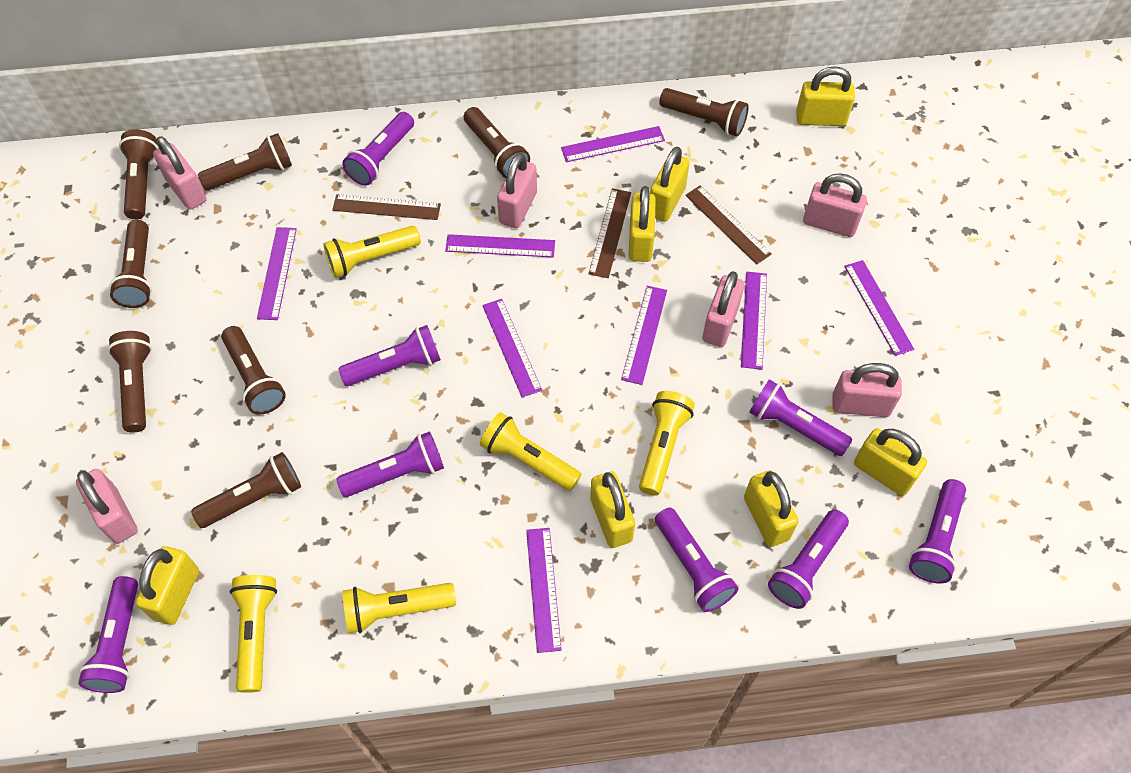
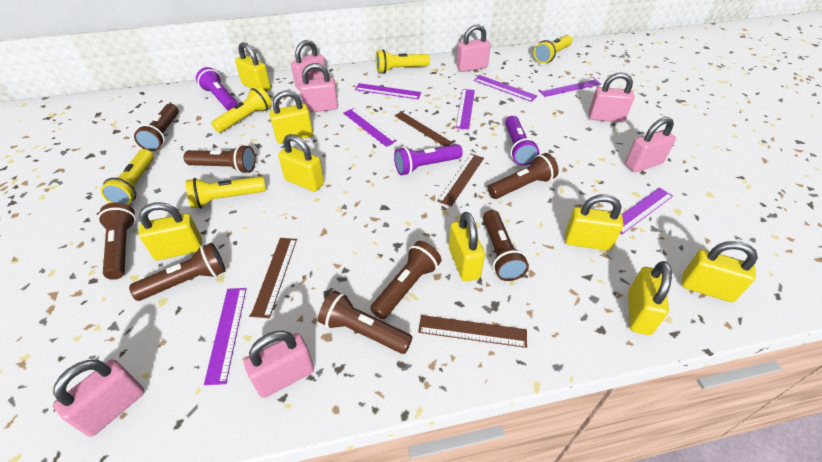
brown ruler: [332,194,441,220] [588,188,631,278] [685,185,772,265] = 3 -> [251,238,297,318] [395,110,455,146] [418,315,527,348] [437,154,484,207] = 4
pink padlock: [76,469,138,544] [153,136,207,210] [497,153,537,228] [703,271,745,347] [803,173,867,237] [832,363,902,417] = 6 -> [53,359,145,437] [244,331,314,398] [291,40,326,90] [299,63,338,113] [456,24,491,72] [589,72,634,122] [625,117,676,172] = 7
purple flashlight: [78,576,138,693] [336,431,444,497] [338,325,441,386] [343,112,414,186] [655,508,738,612] [749,379,852,456] [768,509,849,609] [909,479,966,583] = 8 -> [196,67,238,111] [394,144,463,175] [505,116,539,166] = 3
purple ruler: [257,227,297,320] [445,234,555,258] [482,299,542,397] [526,528,562,653] [561,126,665,162] [621,286,667,385] [741,272,767,370] [844,260,914,356] = 8 -> [204,288,246,385] [343,108,397,146] [355,83,421,99] [456,89,475,130] [474,75,537,102] [538,78,601,97] [620,187,673,235] = 7
yellow padlock: [136,546,199,625] [590,471,635,548] [629,186,656,262] [650,147,690,222] [744,470,799,547] [796,66,855,126] [854,428,927,496] = 7 -> [139,202,202,260] [235,42,271,92] [269,90,313,143] [278,134,324,192] [449,212,485,282] [565,194,623,251] [628,261,672,335] [682,241,758,302] = 8

